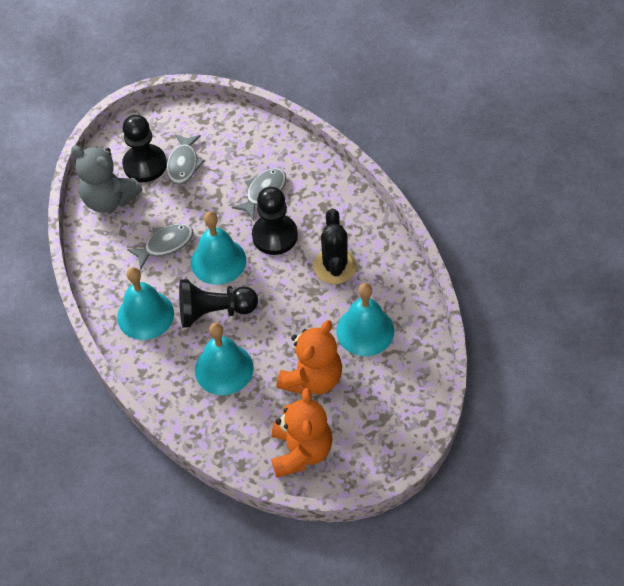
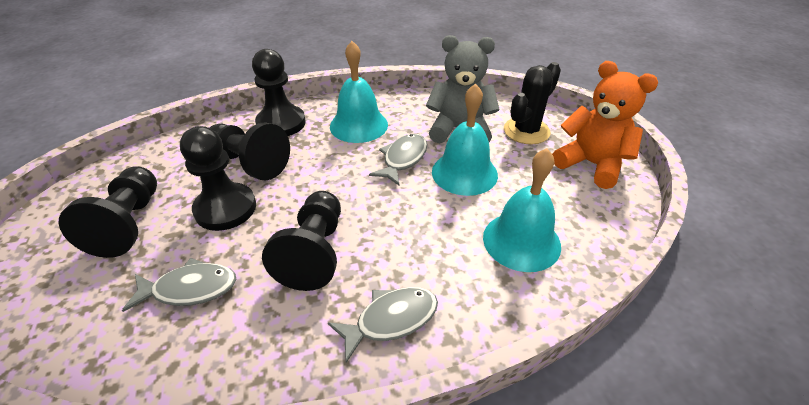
black pawn: [122,115,167,182] [179,279,258,328] [252,187,298,255] = 3 -> [59,166,157,258] [180,126,256,231] [210,123,290,180] [252,49,306,136] [262,191,341,291] = 5
orange teddy bear: [271,388,333,478] [277,320,342,394] = 2 -> [552,61,658,189] = 1
turquoise bell: [117,267,174,340] [191,211,246,285] [195,322,254,395] [336,283,394,356] = 4 -> [330,41,388,143] [432,83,498,196] [483,148,561,272] = 3

